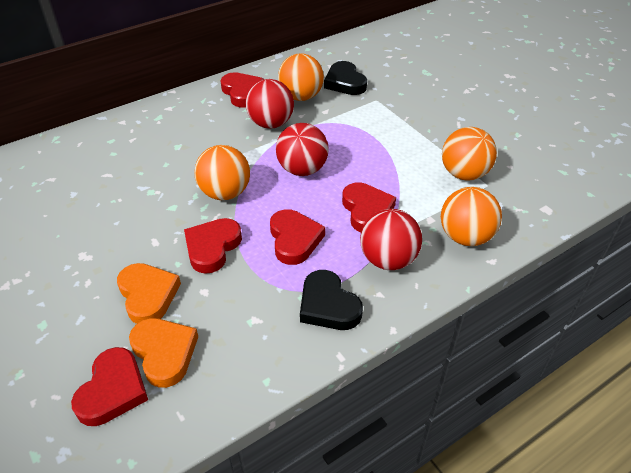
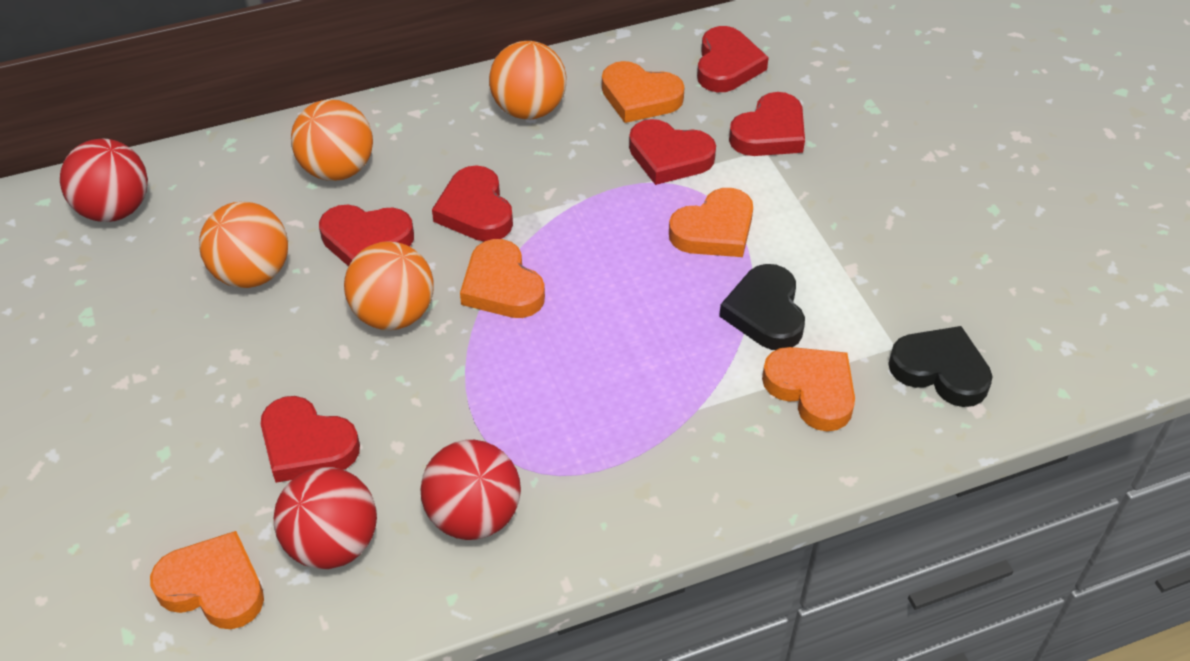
orange heart: [117,263,181,324] [129,318,198,388] = 2 -> [150,531,264,629] [460,239,545,318] [602,61,685,123] [669,188,753,257] [762,347,855,431] = 5
red heart: [71,347,148,426] [184,218,242,274] [220,72,264,108] [270,209,325,265] [342,182,396,232] = 5 -> [261,396,360,483] [319,205,414,267] [432,165,513,241] [629,119,716,185] [697,26,769,92] [729,92,805,156] = 6

